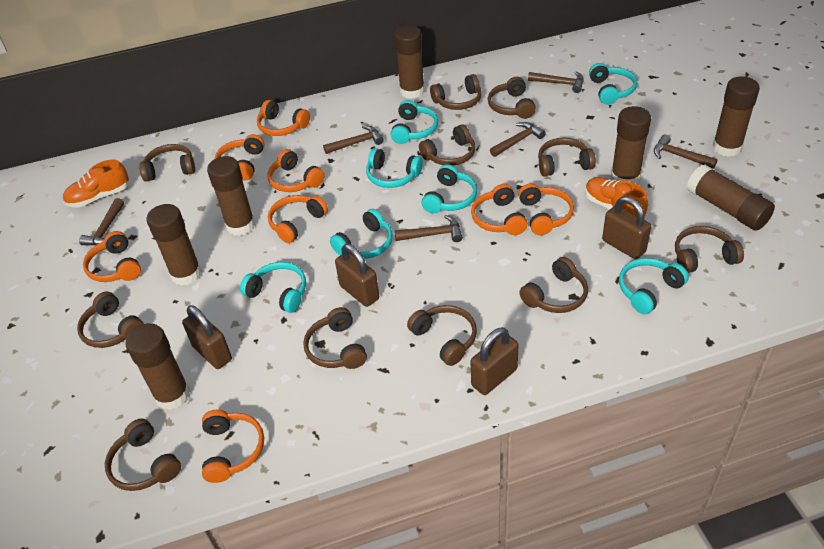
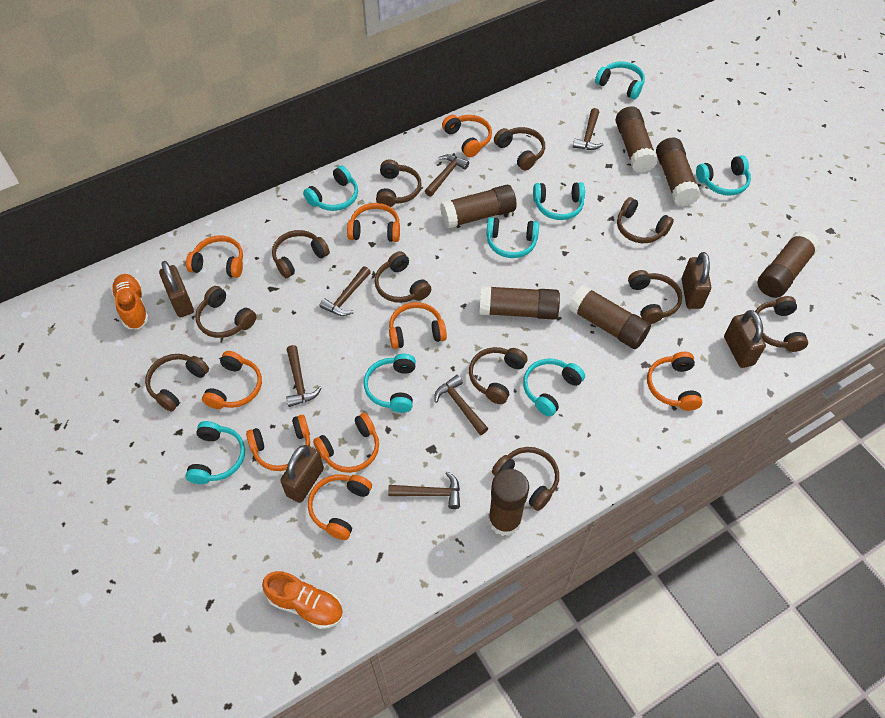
orange headphones: [83,231,141,282] [202,410,264,483] [215,134,264,180] [257,100,310,136] [268,149,325,192] [268,195,328,243] [471,184,528,235] [518,183,574,235] = 8 -> [186,236,243,278] [202,351,262,409] [246,415,310,471] [308,474,372,540] [313,413,379,473] [347,203,400,242] [389,302,447,349] [442,115,492,157] [647,352,702,411] = 9
turquoise headphones: [240,262,306,313] [330,209,393,259] [366,148,423,188] [391,100,438,144] [422,164,477,214] [589,63,637,105] [619,258,689,314] = 7 -> [185,421,245,484] [303,165,358,211] [364,354,416,413] [486,217,539,258] [523,359,585,417] [533,182,585,220] [595,61,645,99] [696,155,751,196] = 8

